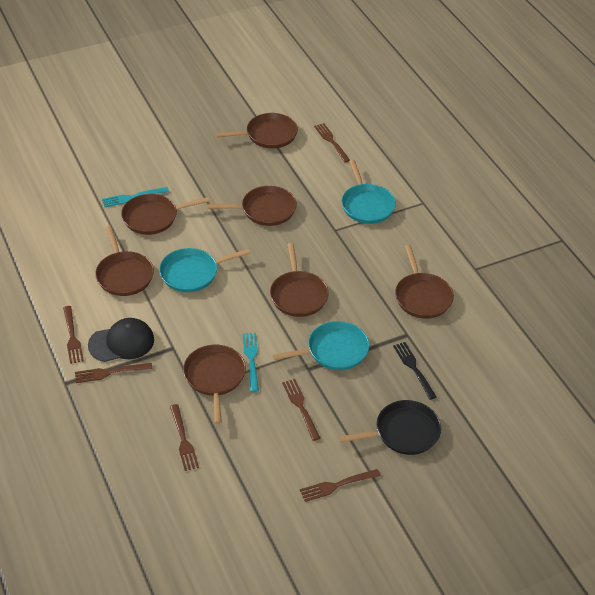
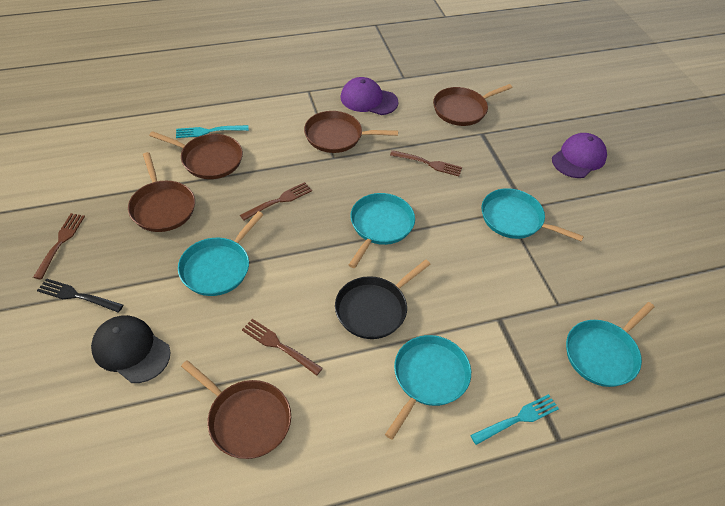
brown fork: [63,306,84,364] [75,363,152,383] [170,404,199,471] [282,379,320,441] [300,469,381,502] [314,123,350,163] = 6 -> [33,213,85,279] [240,182,312,221] [242,319,323,376] [390,150,462,176] = 4
brown pan: [95,226,154,296] [121,194,210,235] [183,345,246,424] [208,186,297,226] [216,113,298,148] [270,243,329,317] [395,245,454,319] = 7 -> [128,152,195,232] [149,131,243,179] [181,360,291,459] [304,111,398,153] [433,84,513,126] = 5
purple cap: none = 0 -> [341,77,399,115] [552,133,607,178] = 2
turquoise pan: [159,248,250,292] [273,321,369,370] [342,160,396,224] = 3 -> [178,211,264,296] [349,193,415,268] [385,335,471,439] [481,188,584,241] [566,302,654,387] = 5

